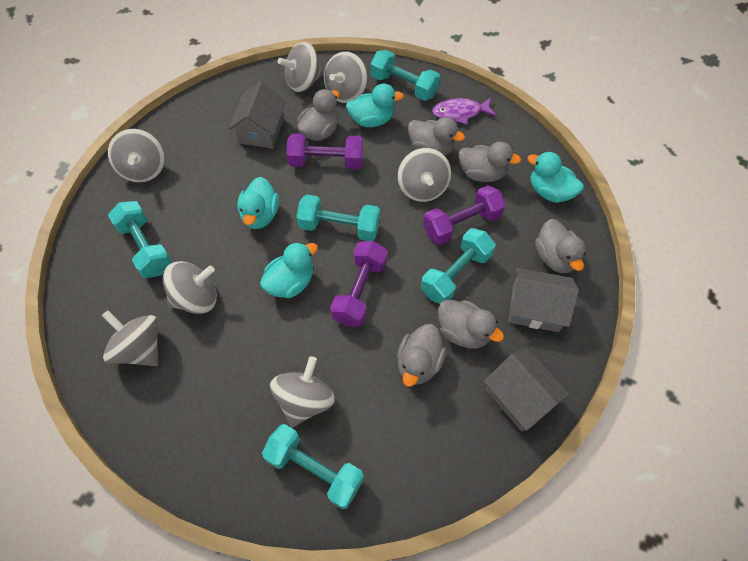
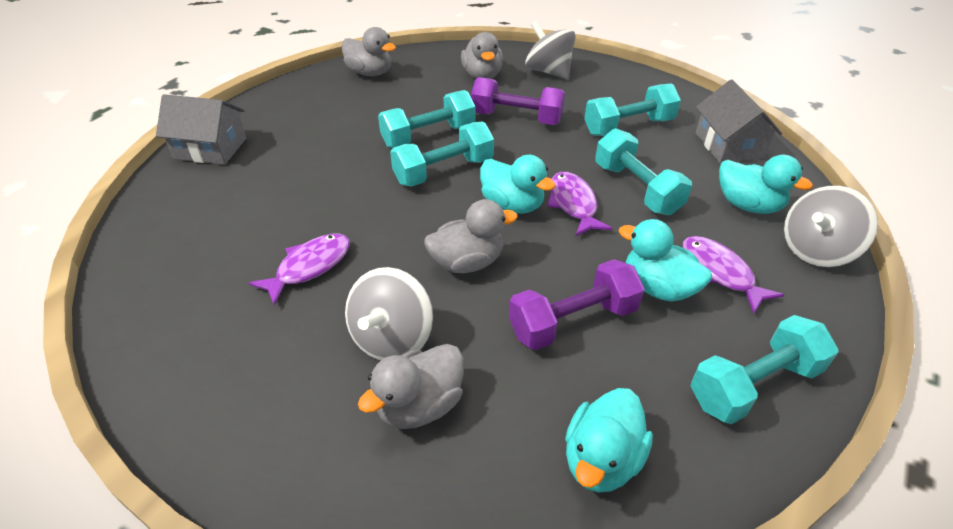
grey duck: [297,89,340,141] [397,324,446,387] [408,117,465,155] [438,300,504,349] [459,141,521,182] [535,219,586,273] = 6 -> [342,27,396,76] [358,344,464,429] [424,199,518,273] [461,32,503,79] = 4
grey house: [229,82,286,149] [484,348,570,432] [509,268,579,332] = 3 -> [156,94,246,165] [696,80,782,164] = 2
grey spinning top: [102,310,159,366] [108,129,165,183] [163,261,217,314] [270,356,335,427] [278,42,323,92] [324,51,368,103] [397,148,451,202] = 7 -> [345,267,433,361] [525,20,576,79] [784,186,878,267] = 3
purple dumbbell: [286,134,363,169] [330,241,388,327] [423,185,506,245] = 3 -> [471,77,565,125] [509,259,645,350] = 2
purple fish: [432,98,496,125] = 1 -> [248,234,350,306] [547,172,613,236] [683,236,784,313] = 3

